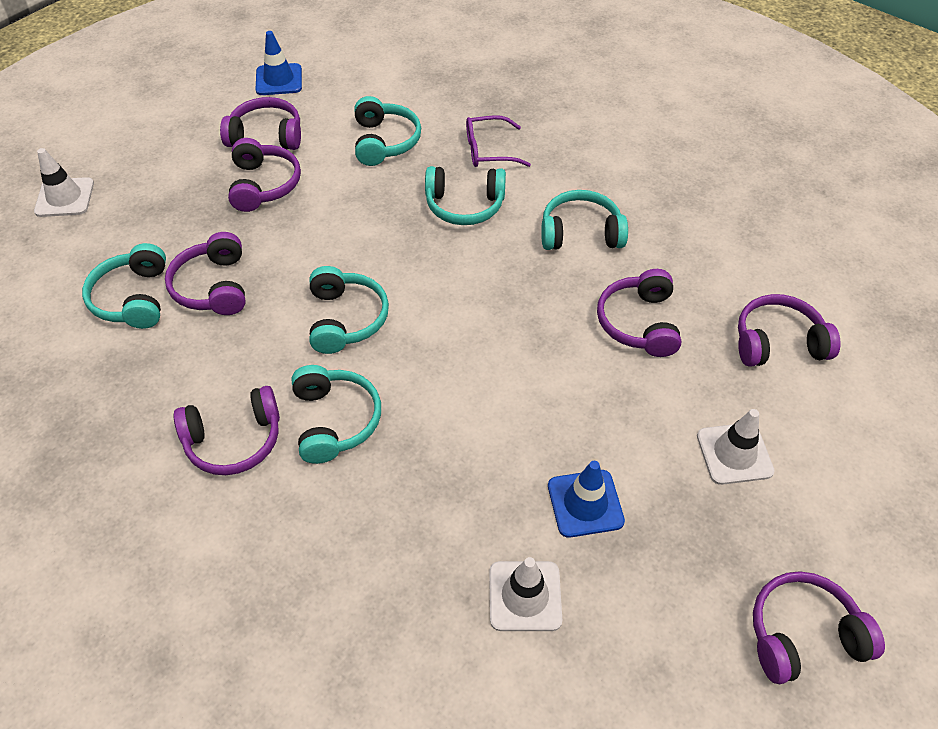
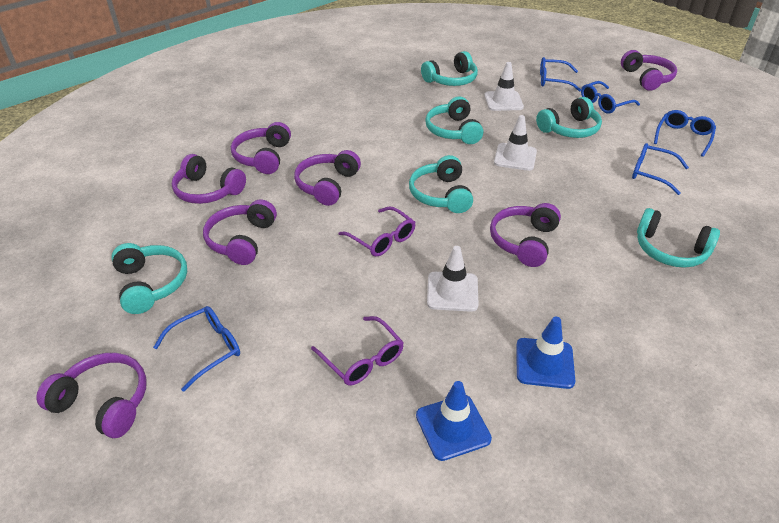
blue glasses: none = 0 -> [153,306,240,392] [540,57,581,92] [581,81,640,113] [632,143,689,195] [654,110,716,157] = 5
purple glasses: [466,115,531,167] = 1 -> [311,316,404,385] [339,206,415,257] = 2

